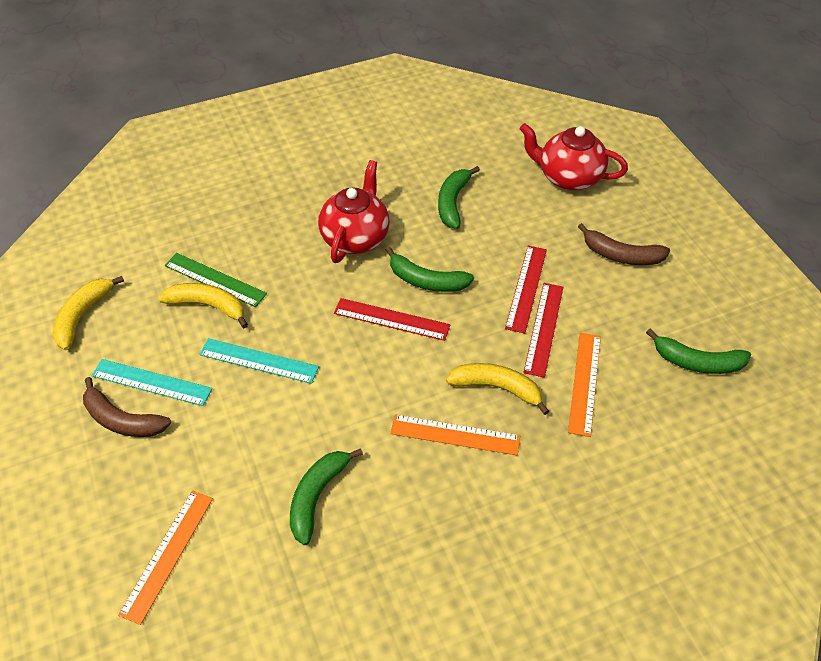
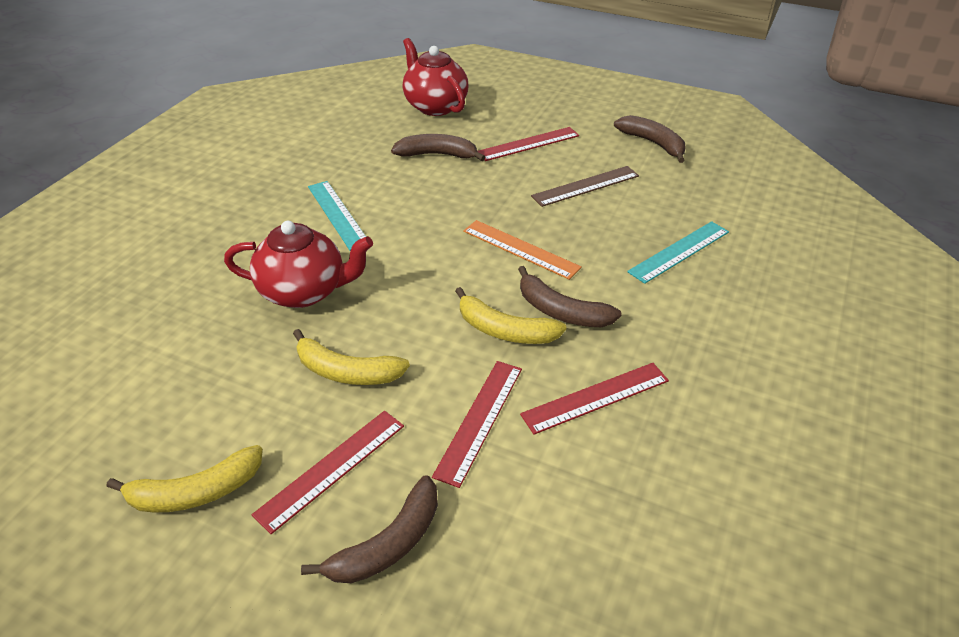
brown banana: [83,377,171,437] [578,223,670,265] = 2 -> [301,475,438,583] [391,134,486,161] [518,266,622,327] [614,115,686,163] = 4
brown ruler: none = 0 -> [531,166,639,207] = 1
green banana: [290,448,363,545] [386,247,474,292] [438,166,480,229] [646,329,751,374] = 4 -> none = 0
green ruler: [165,253,267,307] = 1 -> none = 0
orange ruler: [118,490,213,625] [390,414,520,455] [568,333,601,437] = 3 -> [463,220,582,280] = 1
red ruler: [334,298,450,341] [505,246,547,333] [523,283,563,378] = 3 -> [252,411,404,534] [432,361,522,488] [478,127,579,161] [520,363,669,435] = 4

